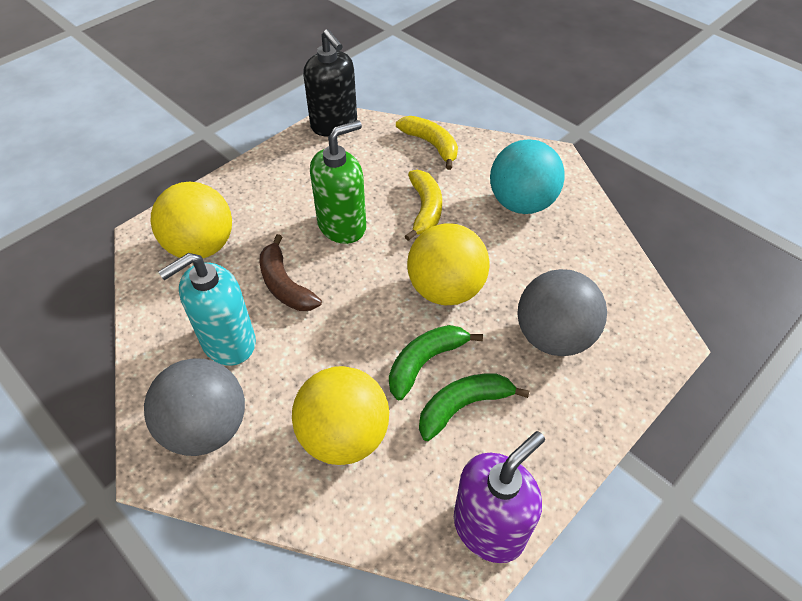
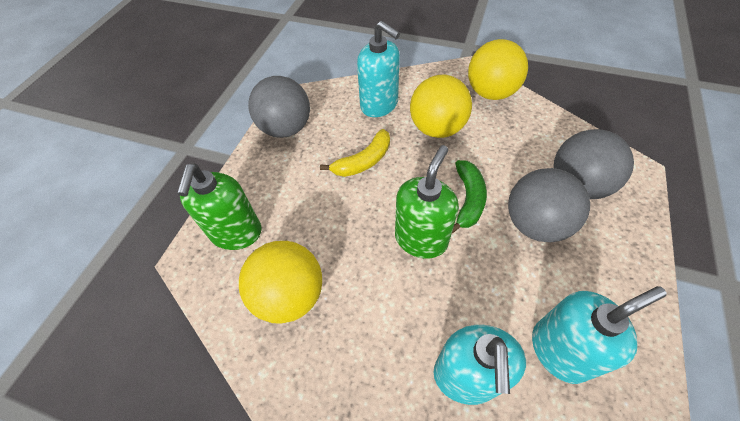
black soap dispenser: [303,29,357,137] = 1 -> none = 0
brown banana: [259,234,322,311] = 1 -> none = 0
green banana: [389,325,483,400] [419,373,529,441] = 2 -> [452,160,487,233] = 1
green soap dispenser: [310,120,366,244] = 1 -> [177,164,262,250] [395,145,459,259] = 2
grey ball: [144,358,245,456] [517,269,607,356] = 2 -> [248,76,310,138] [508,168,590,242] [553,129,634,199] = 3
purple soap dispenser: [454,431,545,563] = 1 -> none = 0
turquoise ball: [490,139,565,214] = 1 -> none = 0
turquoise soap dispenser: [158,253,256,366] = 1 -> [357,21,400,117] [434,325,526,405] [532,286,667,384] = 3
yellow banana: [396,116,458,170] [405,170,442,241] = 2 -> [320,129,390,177] = 1

